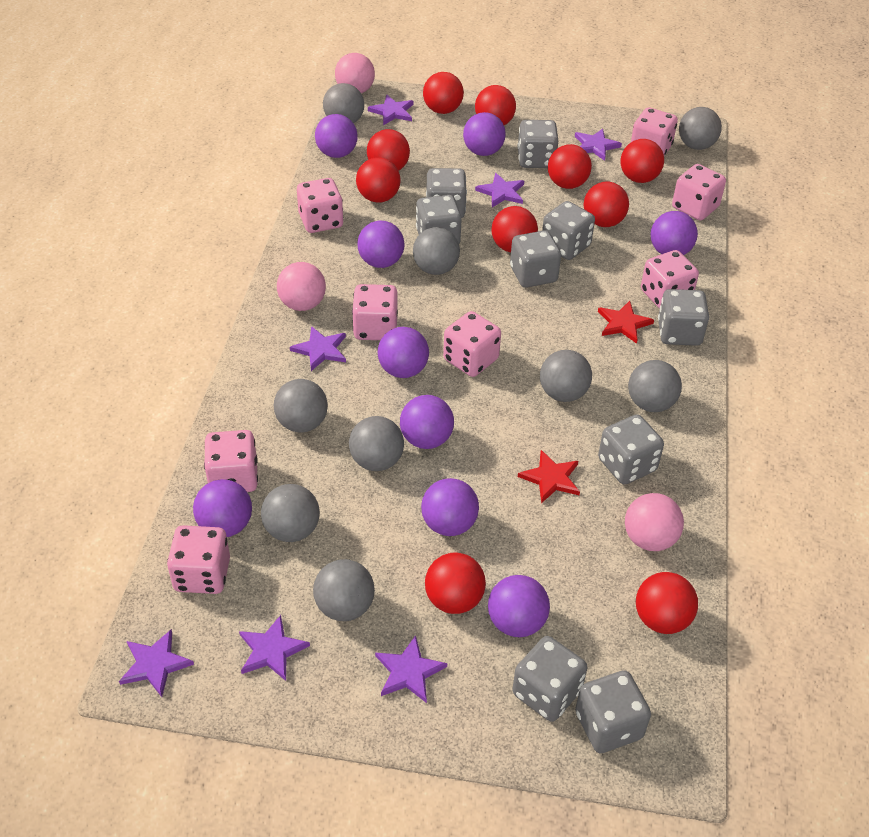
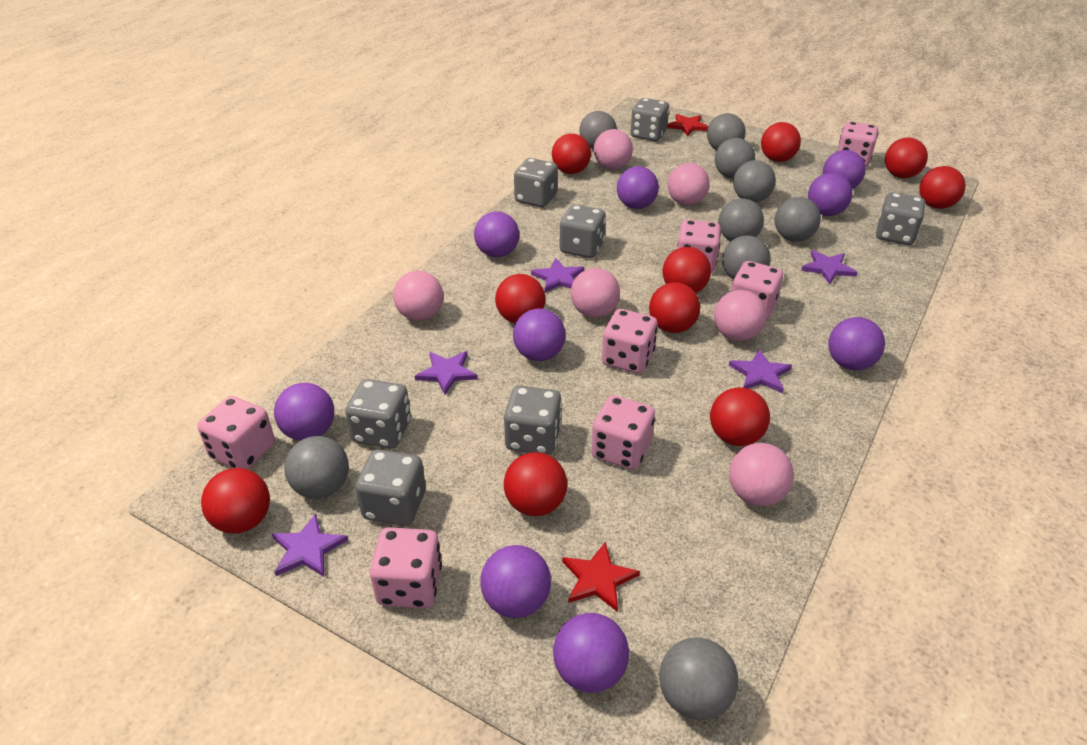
grey dice: [416,195,462,243] [426,168,467,218] [510,230,561,288] [512,636,587,722] [517,120,558,168] [542,201,595,260] [575,670,651,753] [598,414,664,485] [658,289,709,346] = 9 -> [346,379,411,449] [356,449,426,526] [504,386,562,455] [514,158,558,207] [559,205,606,258] [630,98,669,141] [876,192,925,245] = 7
pink ball: [277,262,326,311] [335,53,375,93] [625,493,684,551] = 3 -> [393,271,443,321] [571,268,620,318] [594,129,633,169] [668,163,710,205] [714,290,767,341] [729,443,794,506] = 6
pink dice: [167,525,230,594] [204,430,258,492] [297,178,343,233] [352,284,398,340] [443,311,501,377] [631,107,678,156] [641,250,699,309] [672,164,726,221] = 8 -> [197,396,275,470] [370,527,442,608] [591,395,655,470] [602,309,657,374] [677,220,721,273] [731,261,783,321] [837,121,878,167] = 7
purple star: [119,629,194,697] [239,615,310,681] [290,326,346,371] [368,95,413,125] [375,635,447,703] [475,173,524,207] [575,129,622,161] = 7 -> [272,514,348,577] [415,351,478,395] [531,258,584,292] [729,349,792,393] [801,250,858,284] = 5

